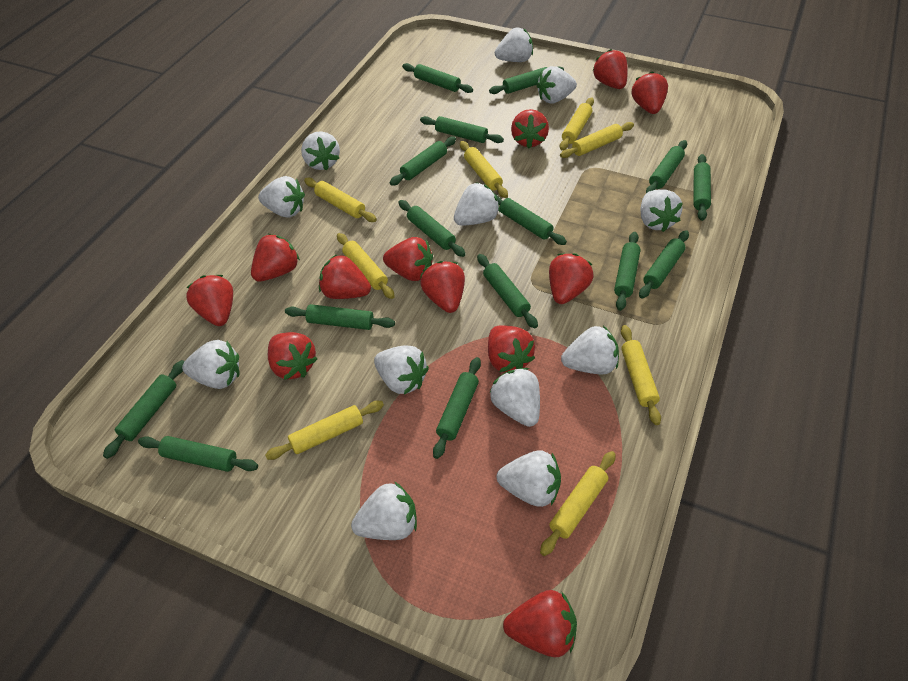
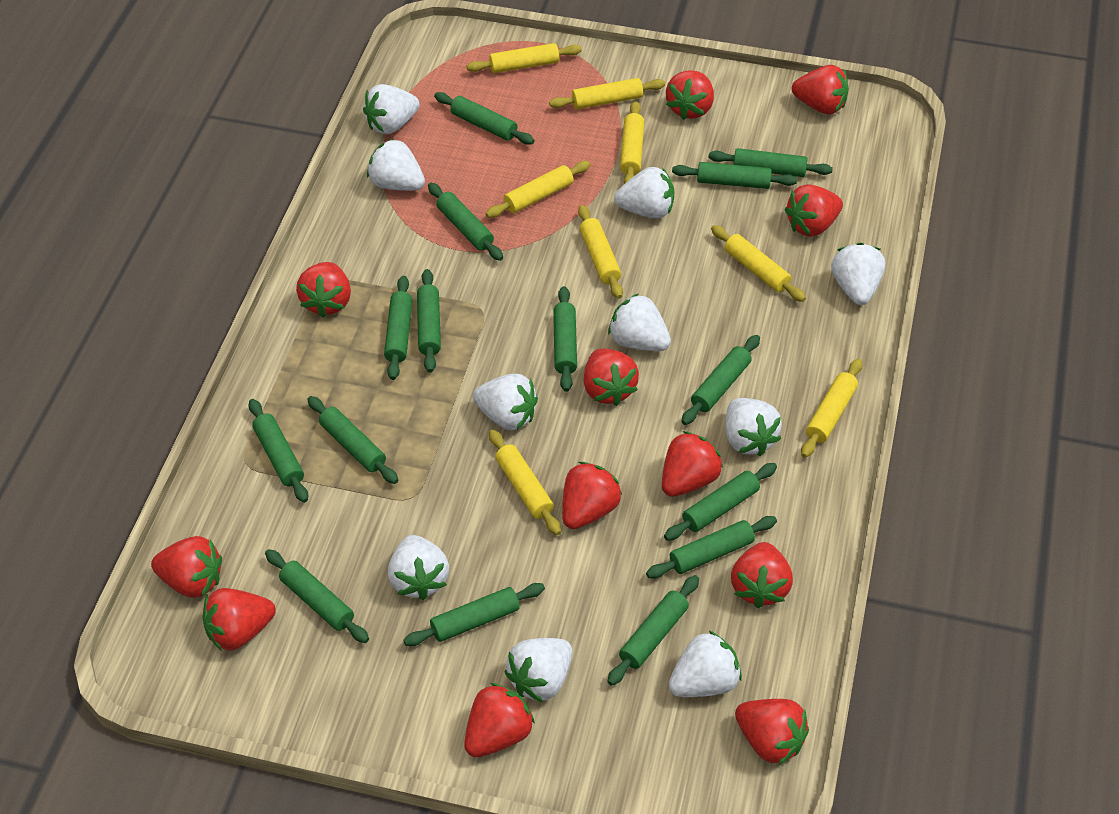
white strawberry: [182,340,239,389] [258,176,305,217] [301,131,340,171] [351,482,417,540] [374,345,429,395] [454,182,500,226] [489,368,540,427] [495,27,533,62] [497,450,561,507] [536,66,577,103] [561,326,619,374] [640,190,683,232] = 12 -> [363,84,420,134] [367,139,425,191] [388,535,449,600] [473,374,538,430] [504,638,572,702] [608,294,671,351] [614,167,675,218] [669,631,742,697] [726,398,782,456] [831,242,885,305] = 10

